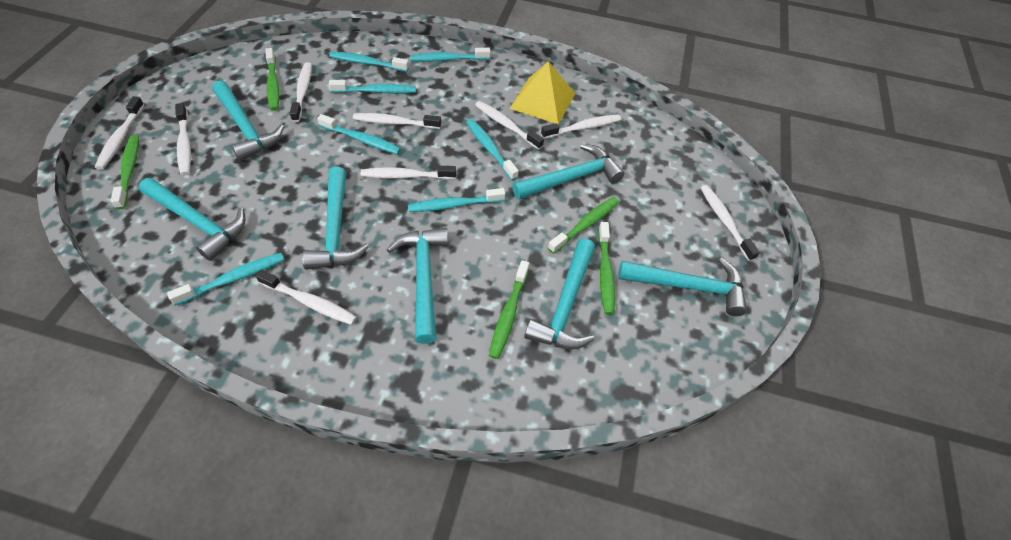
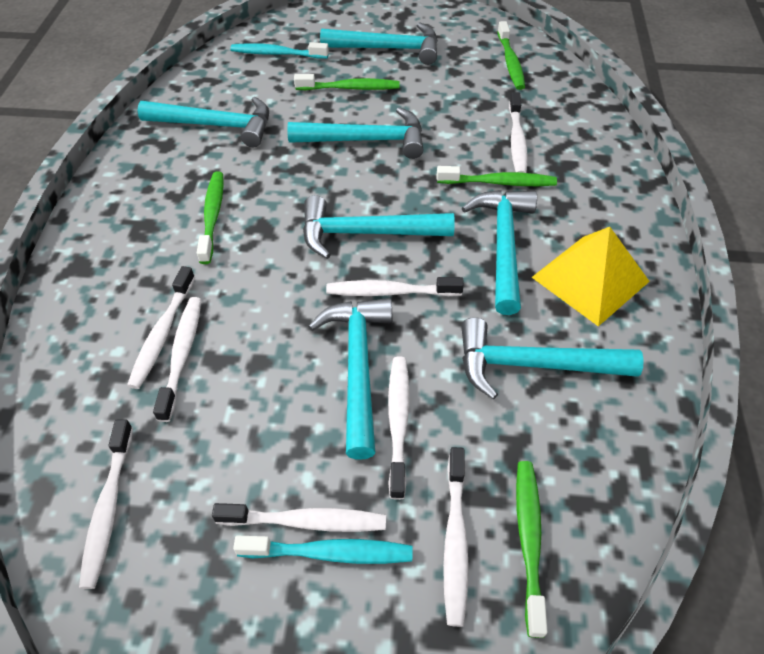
turquoise toothbrush: [167,253,284,306] [317,114,401,154] [329,52,409,72] [329,80,416,93] [408,188,505,212] [410,48,491,62] [467,119,519,181] = 7 -> [230,42,329,59] [233,536,413,564] = 2
white toothbrush: [95,96,144,170] [175,103,191,176] [255,270,357,325] [290,62,312,122] [353,113,441,129] [360,166,456,180] [475,101,544,150] [541,114,621,139] [701,185,760,261] = 9 -> [79,419,133,589] [127,266,195,389] [153,297,201,422] [212,503,386,532] [326,277,464,296] [388,357,410,500] [443,447,469,627] [509,92,528,173] = 8

